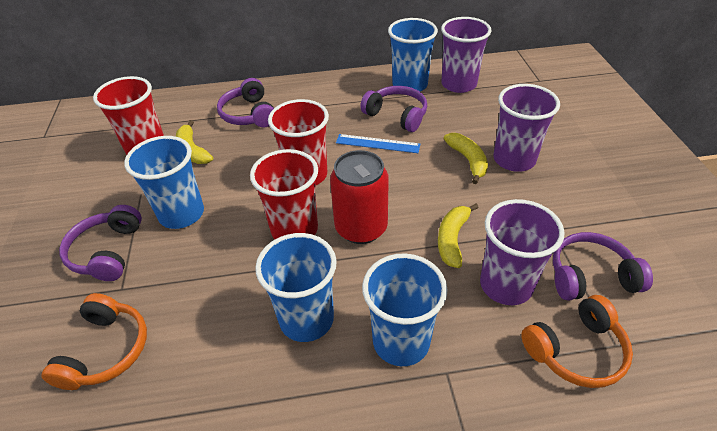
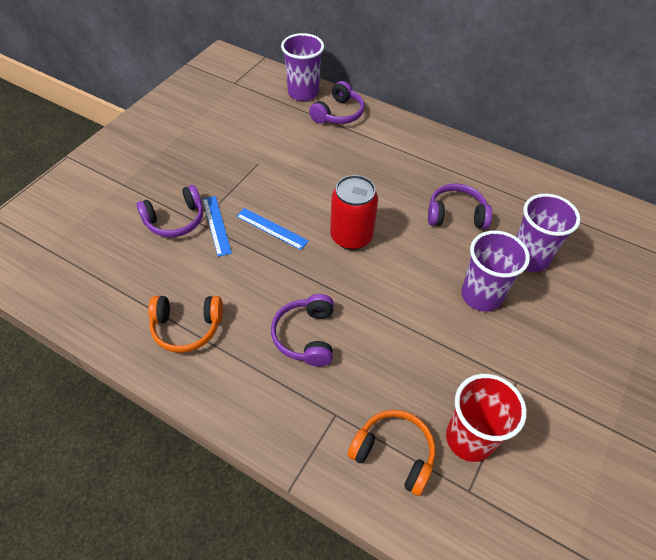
blue cup: [124,136,204,229] [255,233,337,342] [362,253,448,366] [388,18,438,92] = 4 -> none = 0
blue ruler: [336,134,421,153] = 1 -> [203,196,232,257] [236,208,309,250] = 2
red cup: [93,76,164,155] [250,149,318,239] [268,99,329,186] = 3 -> [446,374,527,462] = 1
yellow banana: [176,120,213,164] [438,204,479,268] [444,133,488,184] = 3 -> none = 0

